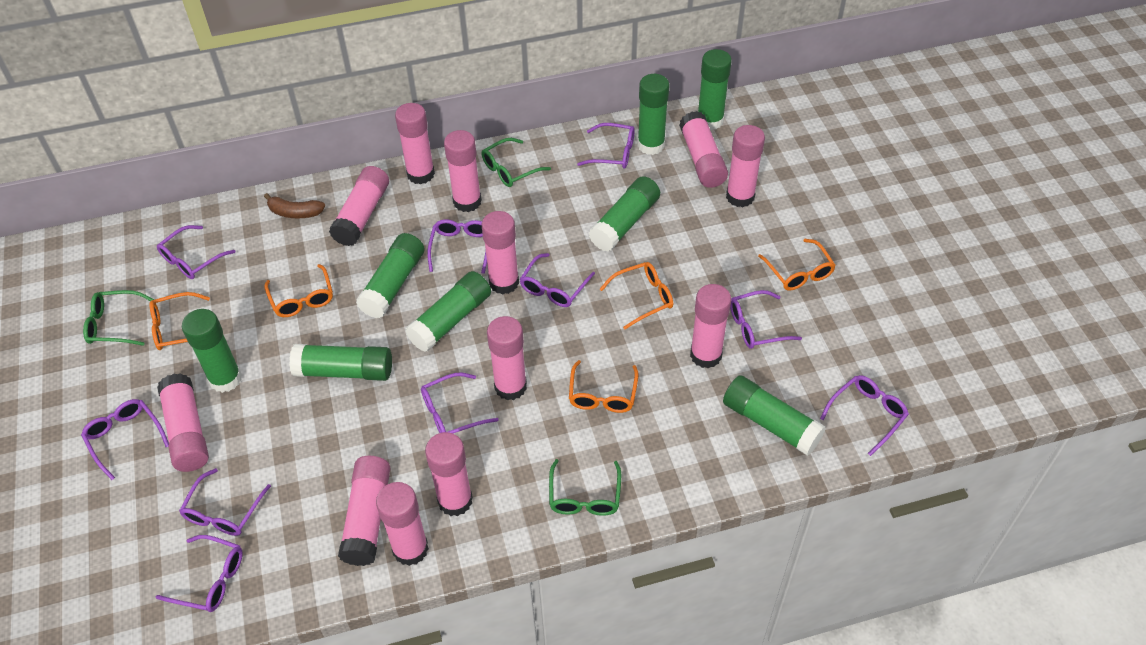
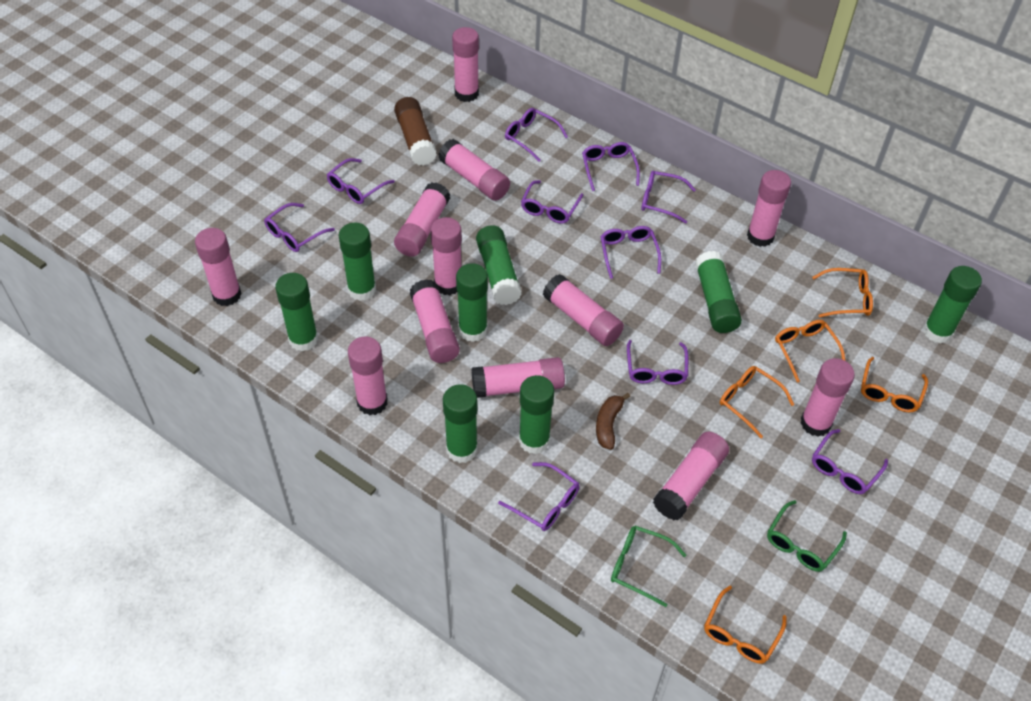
brown glue stick: none = 0 -> [394,97,437,166] = 1
green glasses: [83,290,154,346] [481,138,551,187] [549,459,621,516] = 3 -> [611,526,686,607] [767,500,847,572] = 2

